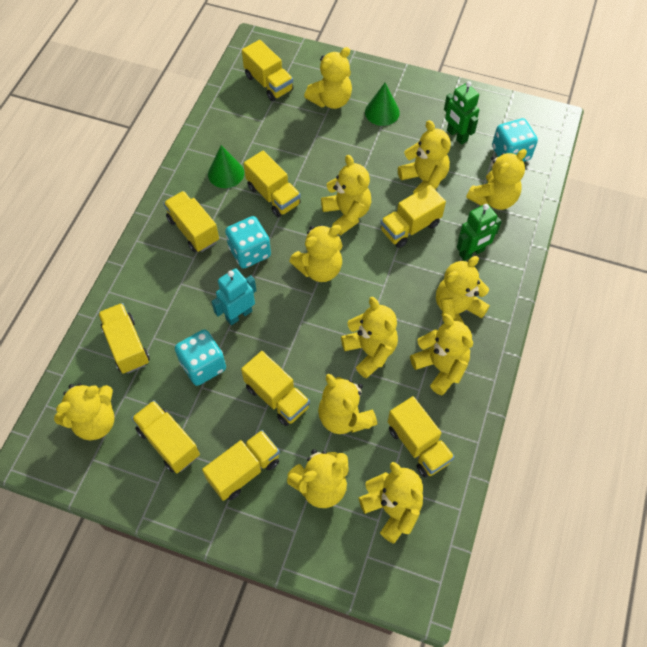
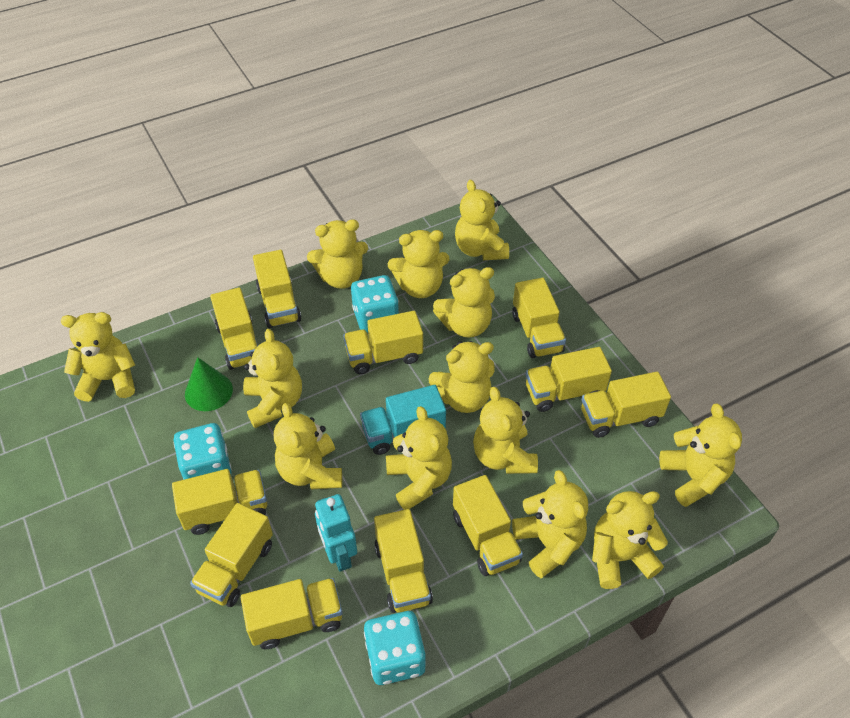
green cone: [208,145,244,188] [365,83,400,126] = 2 -> [185,357,233,411] = 1
green robot: [444,81,479,145] [457,204,502,261] = 2 -> none = 0
turquoise truck: none = 0 -> [360,385,446,455] = 1
yellow teddy bear: [54,383,114,440] [287,449,349,508] [289,225,343,282] [304,47,352,109] [318,374,377,434] [321,155,371,235] [341,297,398,378] [359,462,423,543] [398,120,451,194] [410,314,473,395] [436,256,490,323] [466,149,527,210] = 12 -> [61,312,135,402] [243,329,302,428] [274,403,342,489] [307,219,368,289] [386,406,452,510] [388,230,450,298] [429,341,495,413] [433,267,495,338] [455,180,509,260] [473,387,538,474] [512,470,588,578] [592,491,668,589] [659,403,742,507] = 13
yellow truck: [98,303,150,374] [131,400,200,474] [163,191,219,252] [202,430,280,501] [241,351,310,426] [242,40,294,101] [244,150,301,217] [380,185,446,248] [388,396,455,477] = 9 -> [172,469,267,535] [190,503,273,607] [210,287,258,370] [241,578,343,649] [253,250,301,328] [343,311,423,374] [374,509,433,613] [453,475,523,576] [512,278,566,358] [525,347,612,412] [581,372,671,438] = 11

